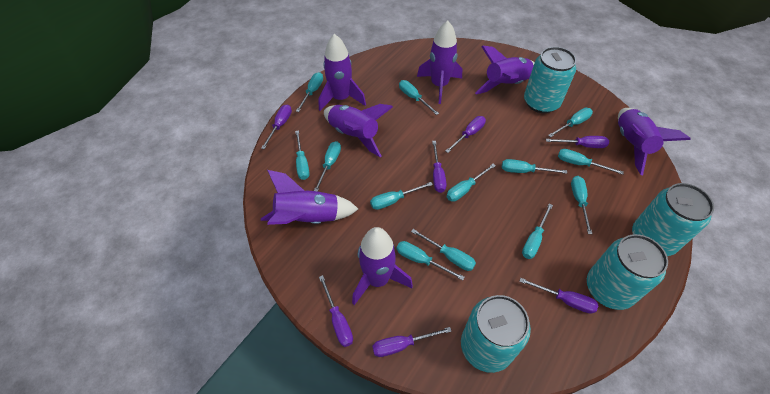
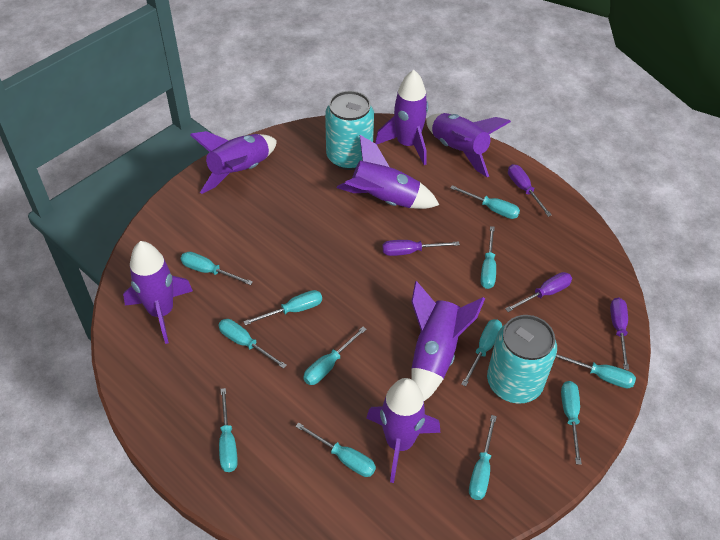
purple screwdriver: [261,104,292,149] [319,275,353,347] [372,327,452,357] [432,141,446,193] [445,116,486,153] [519,278,598,314] [546,136,609,148] = 7 -> [383,240,460,256] [505,272,572,312] [508,164,552,217] [610,297,629,370] = 4
turquoise can: [461,295,531,373] [524,47,576,113] [587,234,668,310] [632,183,714,256] = 4 -> [325,91,374,170] [487,315,557,404] = 2
turquoise screwdriver: [295,130,310,180] [296,72,323,112] [314,141,341,192] [370,182,433,210] [397,241,464,281] [399,80,439,115] [411,229,476,271] [447,164,496,202] [502,159,567,174] [522,204,553,259] [548,108,593,137] [558,149,624,175] [571,176,592,234] = 13 -> [181,252,253,285] [218,319,287,369] [219,388,238,472] [243,290,322,325] [295,423,376,477] [303,327,367,385] [450,185,520,219] [461,319,502,387] [469,415,497,500] [481,226,496,289] [555,354,636,388] [561,381,582,465] = 12

